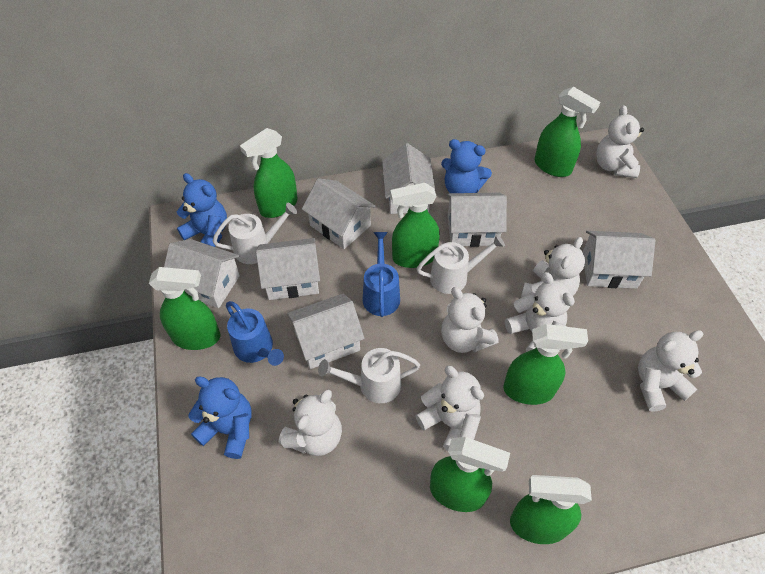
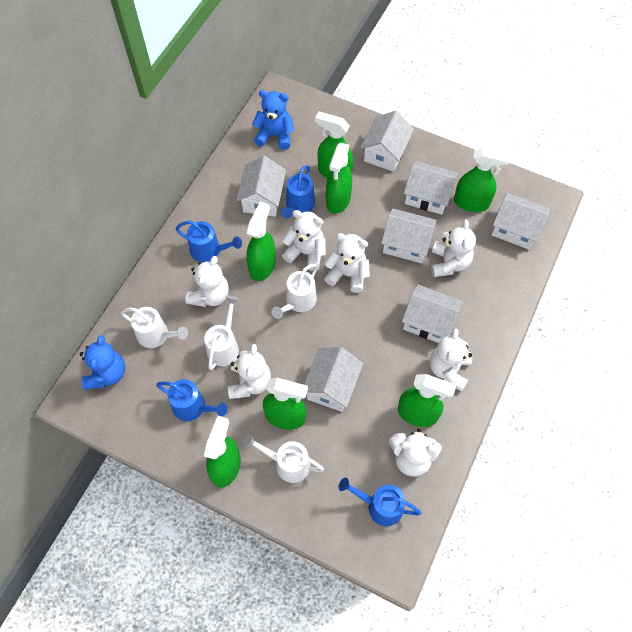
blue teddy bear: [177,173,227,247] [188,376,252,459] [441,139,492,193] = 3 -> [80,335,125,389] [252,90,294,150] = 2
blue watering can: [226,301,284,366] [363,232,400,317] = 2 -> [156,380,228,421] [175,221,242,262] [281,165,315,219] [339,478,421,526] = 4
white watering can: [213,203,297,264] [318,348,420,403] [417,234,505,294] = 3 -> [120,307,188,348] [204,296,239,370] [243,433,324,483] [271,264,318,319] = 4

